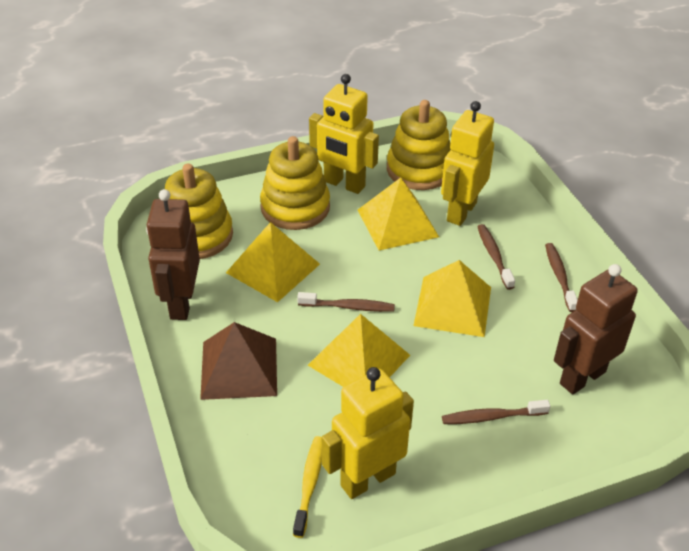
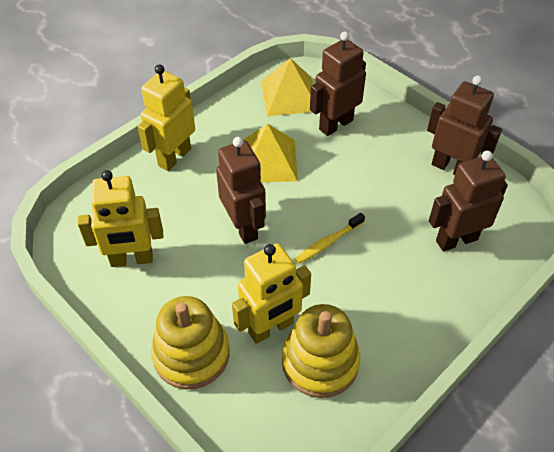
brown pyramid: [200,322,277,400] = 1 -> none = 0
brown robot: [146,189,200,320] [554,264,638,394] = 2 -> [216,137,266,244] [310,31,366,136] [427,76,502,175] [429,151,508,251] = 4
brown toothbrush: [297,292,395,312] [442,400,550,424] [477,224,515,290] [545,243,578,312] = 4 -> none = 0
yellow pyramid: [226,222,320,302] [308,314,410,387] [358,178,439,251] [413,260,491,337] = 4 -> [243,124,298,182] [261,58,313,116] = 2
yellow stacking toy: [165,164,233,259] [260,136,330,230] [387,100,451,190] = 3 -> [151,296,230,389] [282,304,360,398] = 2

